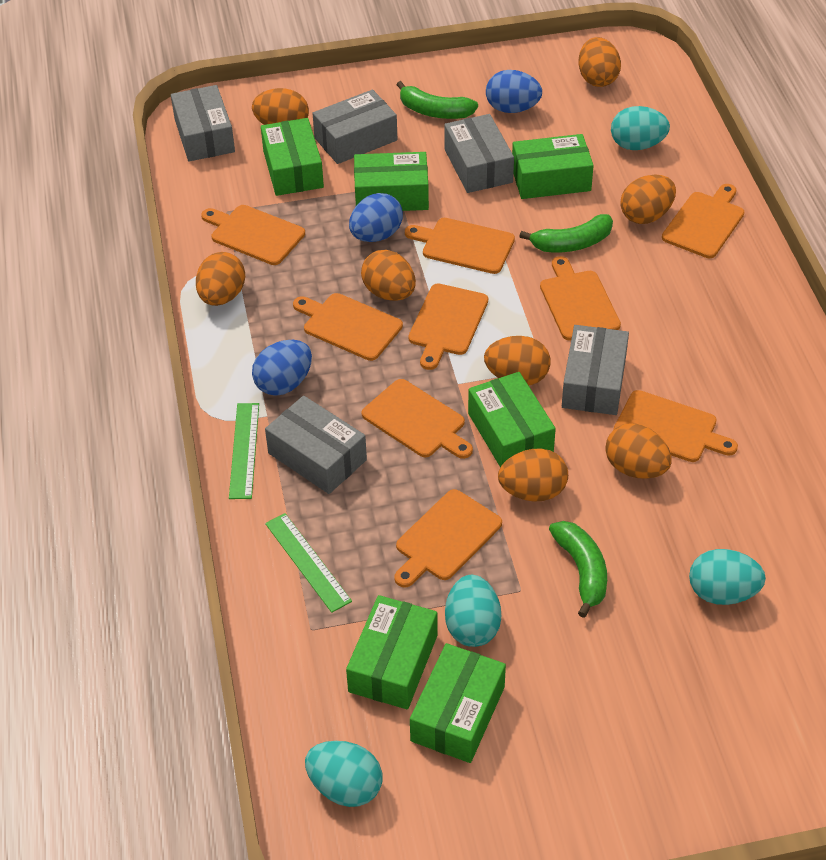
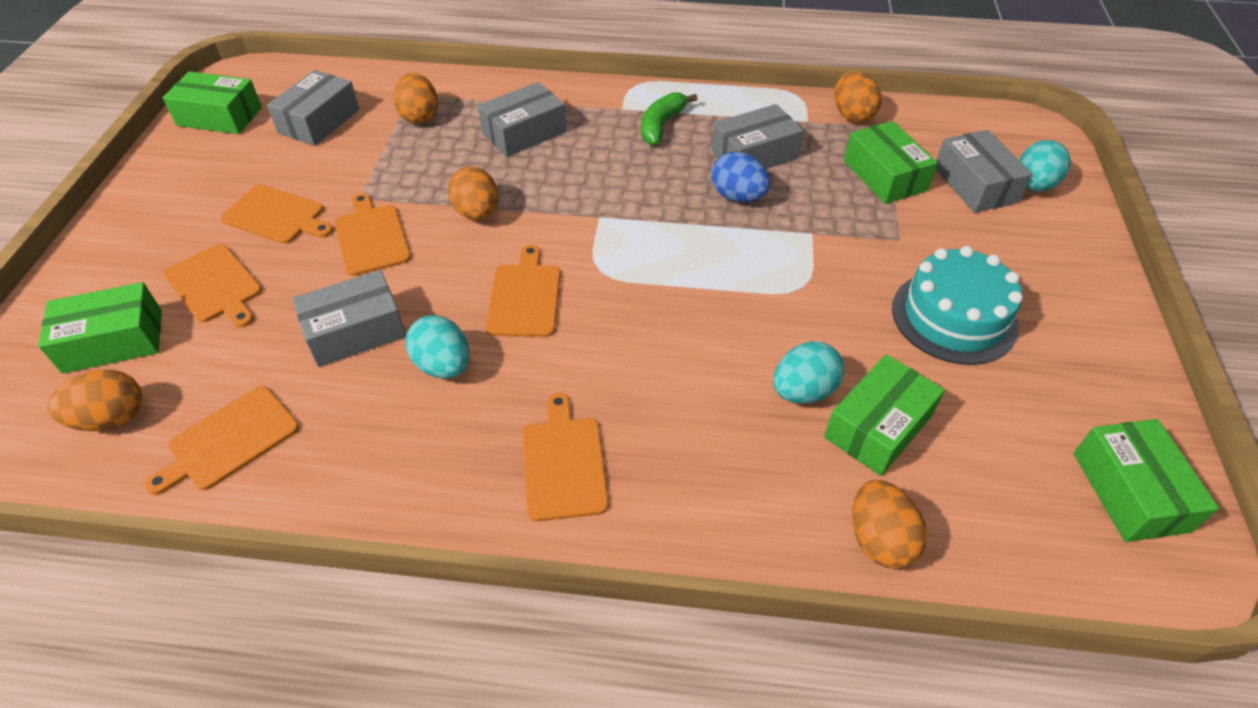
blue egg: [252,340,312,396] [349,193,403,242] [486,70,542,113] = 3 -> [711,152,770,202] = 1
green banana: [396,81,478,119] [519,214,613,252] [549,521,607,618] = 3 -> [641,92,697,145] = 1
green box: [261,118,324,196] [346,595,438,709] [354,152,429,211] [410,643,506,763] [468,372,556,467] [512,134,594,199] = 6 -> [38,282,162,373] [163,71,262,134] [824,354,945,476] [844,121,938,204] [1073,419,1219,542] = 5
green ruler: [229,403,259,499] [265,513,352,613] = 2 -> none = 0
orange cutting board: [201,205,305,265] [293,293,403,361] [362,379,473,459] [394,489,502,588] [405,218,515,274] [408,283,488,370] [540,256,621,340] [613,390,738,462] [662,184,744,258] = 9 -> [145,386,299,495] [164,244,262,328] [221,184,333,244] [334,193,411,276] [486,245,561,337] [523,393,609,522] = 6
orange egg: [196,252,245,306] [252,88,309,125] [361,250,416,301] [484,336,550,385] [498,448,568,502] [579,37,621,87] [605,423,671,479] [620,175,676,224] = 8 -> [47,369,143,431] [393,73,438,124] [448,166,498,221] [834,72,882,123] [852,480,927,569] = 5
turquoise cake: none = 0 -> [892,246,1023,365] = 1
turquoise egg: [305,741,382,807] [445,575,501,647] [611,106,670,150] [689,549,766,605] = 4 -> [406,315,470,379] [773,341,844,404] [1019,140,1071,192] = 3

